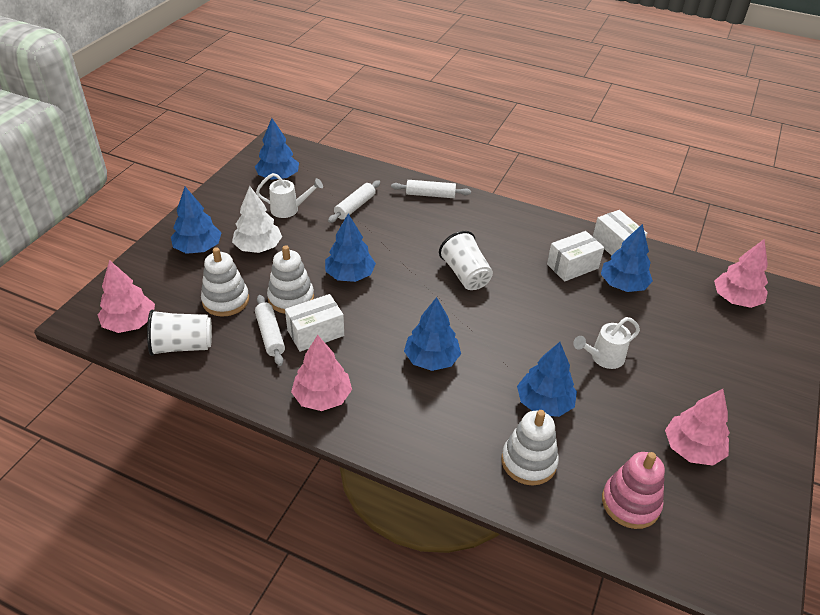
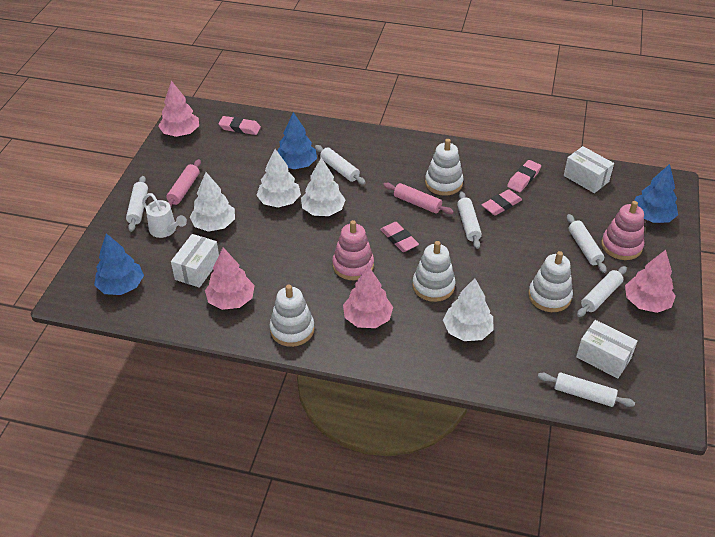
blue tree: [171,187,221,254] [255,118,299,180] [325,214,376,282] [404,297,461,371] [517,342,577,417] [601,224,653,292] = 6 -> [94,233,144,295] [277,112,317,169] [634,164,678,223] = 3
pink eraser: none = 0 -> [219,116,261,135] [380,222,419,252] [482,189,522,216] [507,160,541,192] = 4
pink rolling pin: none = 0 -> [166,159,201,207] [383,183,454,214] = 2
pink stacking toy: [602,452,665,529] = 1 -> [332,220,374,280] [601,201,644,260] = 2
white cup: [147,309,212,356] [439,231,493,290] = 2 -> none = 0
white rolling pin: [255,295,285,366] [328,180,380,223] [391,180,471,198] = 3 -> [126,176,148,232] [315,145,366,185] [457,191,482,249] [538,372,635,407] [567,214,607,273] [577,266,627,317] = 6
white stacking toy: [201,247,249,317] [267,245,314,314] [502,410,559,485] = 3 -> [270,285,314,347] [412,241,455,302] [425,139,463,196] [528,251,573,312] = 4
white tree: [232,186,282,253] = 1 -> [190,172,235,232] [256,149,301,208] [301,158,346,216] [443,278,494,341] = 4
white watering can: [256,173,323,218] [573,317,640,369] = 2 -> [142,193,187,238] = 1

